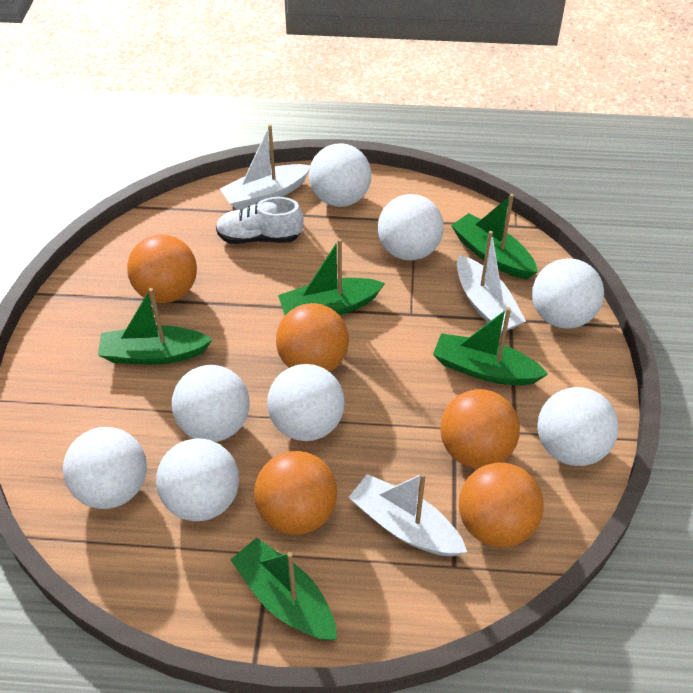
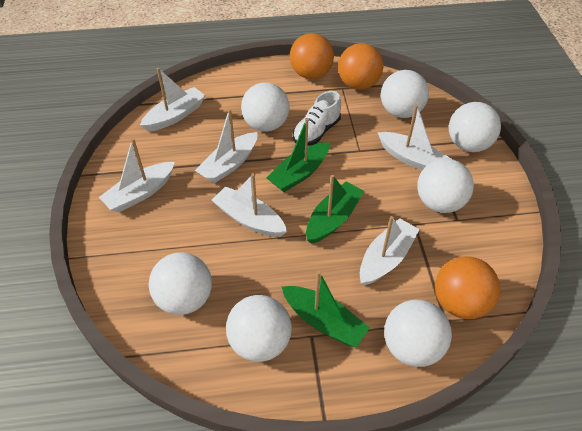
green boat: [98,288,213,365] [230,538,337,640] [278,239,385,315] [433,307,548,385] [451,194,538,279] = 5 -> [266,118,330,192] [282,271,370,347] [306,175,364,244] = 3
orange ball: [127,234,197,303] [254,451,337,535] [276,303,349,372] [440,389,520,468] [459,462,544,547] = 5 -> [290,33,334,79] [338,43,383,90] [435,256,500,319] = 3
white ball: [63,427,147,509] [156,438,239,521] [172,365,249,442] [267,364,345,441] [309,143,371,207] [378,194,444,261] [532,258,604,329] [537,387,619,466] = 8 -> [149,252,212,315] [226,295,292,362] [241,82,290,131] [381,70,429,118] [384,300,452,367] [417,158,474,213] [449,102,501,152] = 7
white boat: [220,124,310,210] [348,473,467,556] [457,231,526,333] = 3 -> [99,138,175,212] [140,68,206,131] [195,109,258,184] [212,173,287,237] [360,216,420,285] [377,104,452,170] = 6

